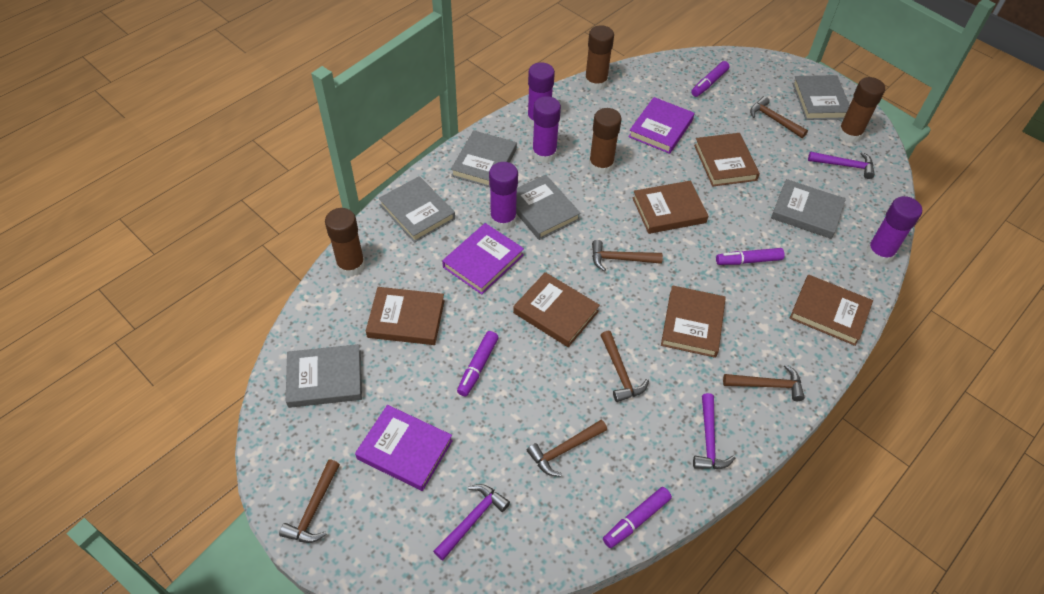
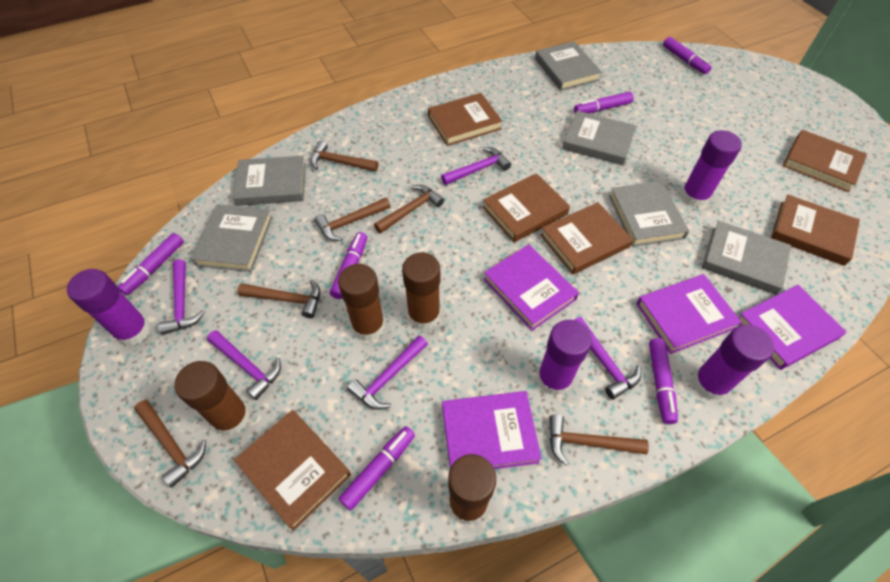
purple book: [355,405,453,491] [442,223,524,295] [628,97,694,154] = 3 -> [442,391,542,469] [483,245,579,331] [636,274,742,354] [739,285,846,370] = 4
purple hammer: [433,484,510,561] [693,393,735,469] [808,151,875,179] = 3 -> [158,259,205,335] [207,330,281,400] [347,336,428,410] [441,147,511,185] [575,317,641,400] = 5
purple marker: [457,331,499,396] [603,487,672,548] [691,61,730,97] [716,248,785,265] = 4 -> [118,233,184,295] [330,232,367,299] [339,426,415,511] [574,92,634,113] [649,338,678,424] [663,37,712,74] = 6

